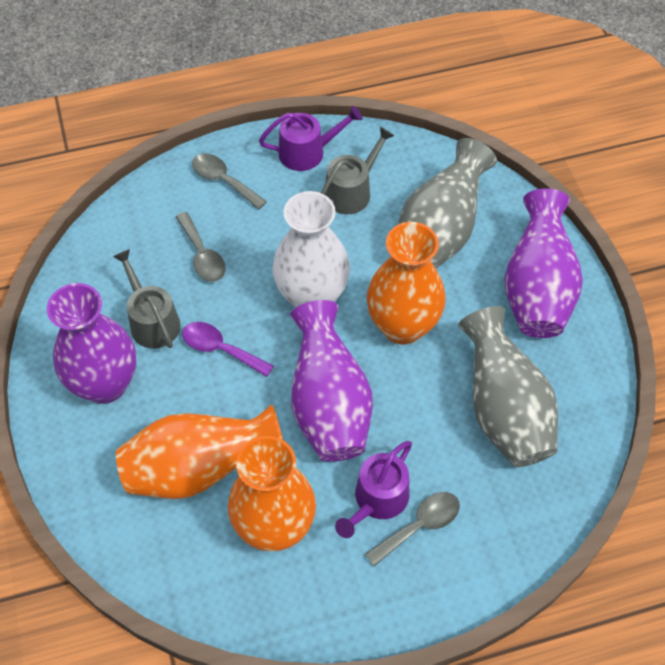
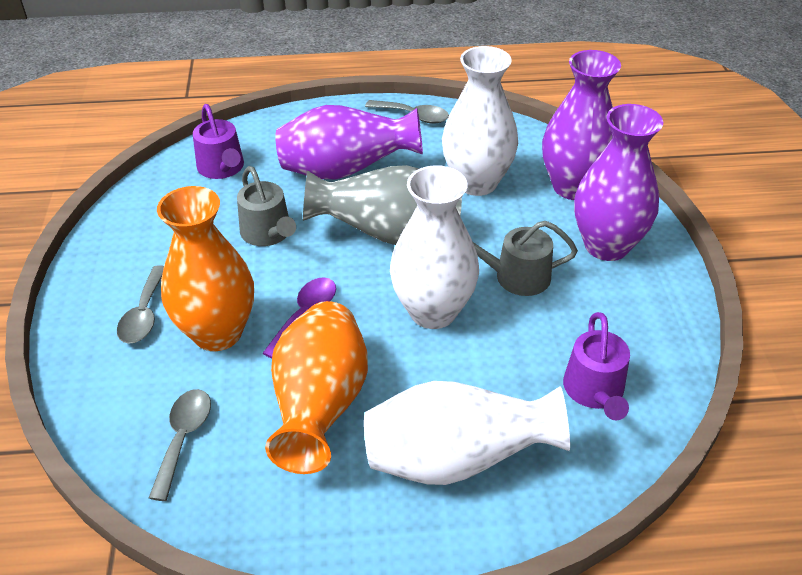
grey vase: [398,138,497,268] [458,306,558,467] = 2 -> [303,165,462,245] = 1
orange vase: [116,404,283,499] [228,436,316,552] [367,222,445,345] = 3 -> [157,186,254,351] [265,301,368,474] = 2
white vase: [272,191,350,308] = 1 -> [364,381,570,485] [390,165,479,329] [442,46,518,196] = 3

